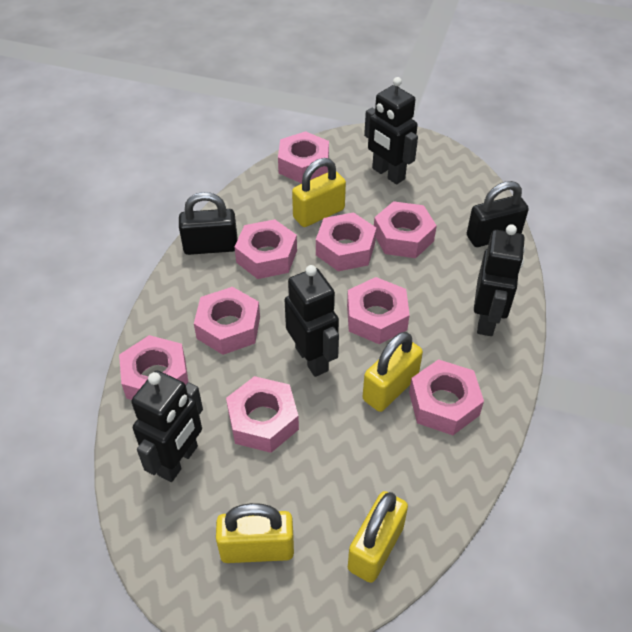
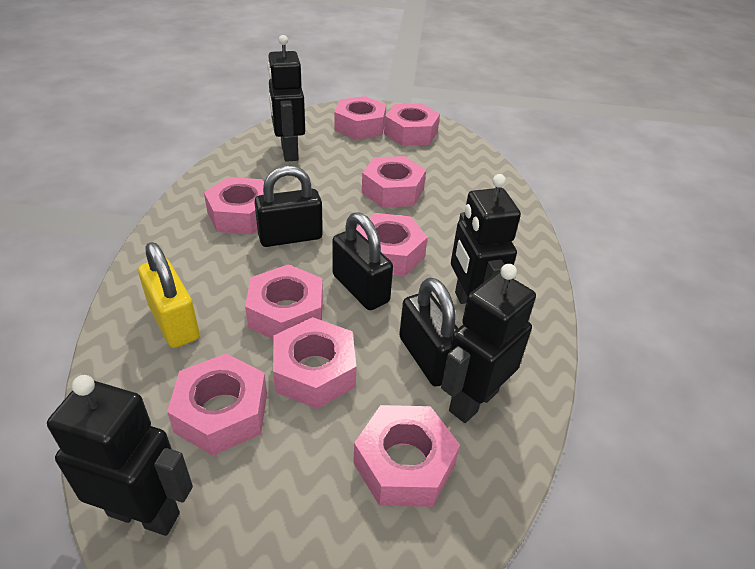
black padlock: [179,192,238,255] [467,181,529,247] = 2 -> [254,165,323,247] [332,212,393,310] [399,278,458,387] = 3
yellow padlock: [216,503,294,563] [292,158,346,227] [348,491,408,583] [363,332,423,412] = 4 -> [138,242,200,348] = 1

